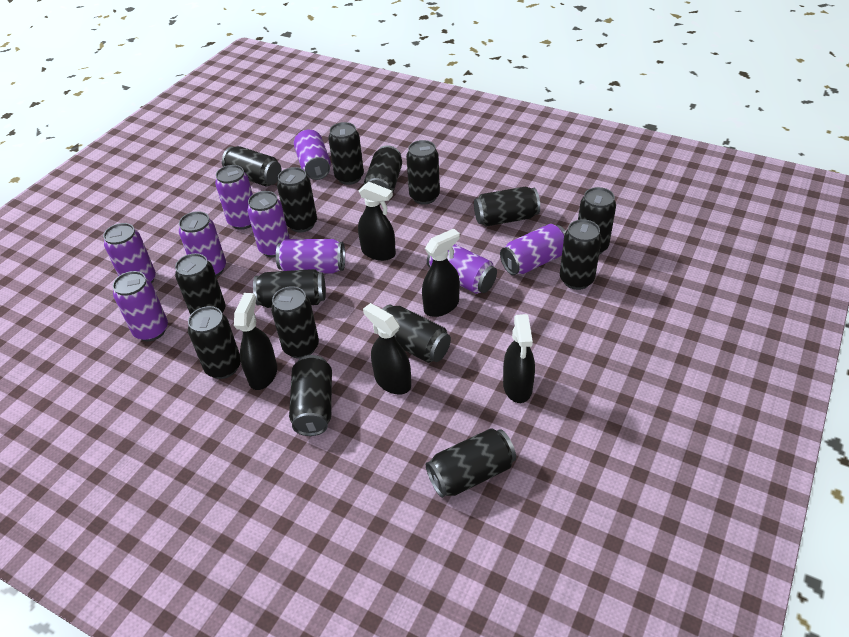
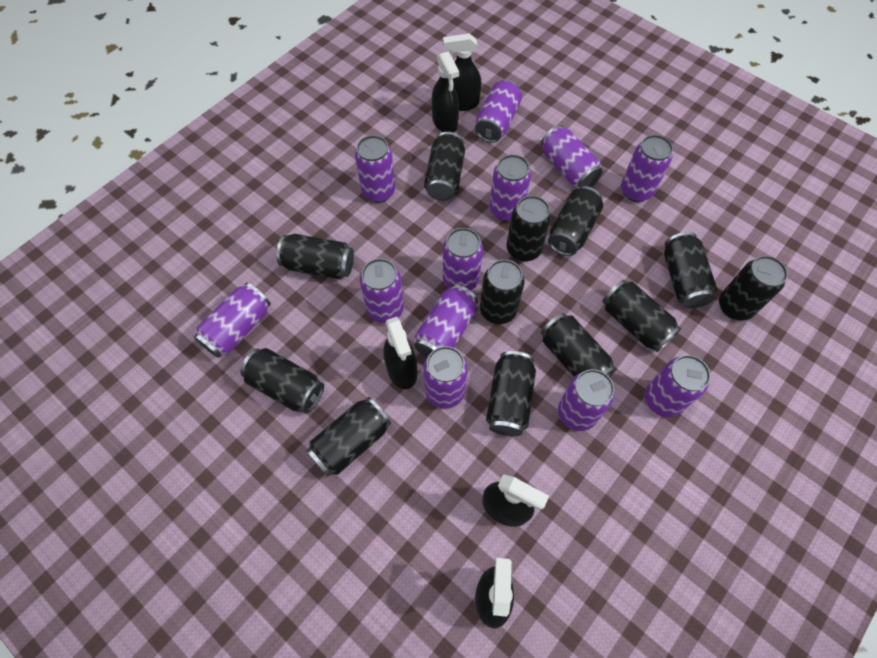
black can: [175,253,226,315] [188,306,241,379] [222,146,282,186] [253,269,326,308] [271,286,319,359] [277,167,317,232] [289,355,332,436] [328,122,364,185] [364,145,402,192] [383,304,451,363] [406,140,440,205] [426,428,516,498] [474,186,540,226] [560,219,602,290] [578,187,616,255] = 15 -> [240,348,324,414] [276,234,354,280] [306,397,391,477] [424,132,465,201] [480,259,525,324] [486,351,536,436] [506,195,551,262] [541,313,617,377] [548,186,603,256] [602,280,681,352] [664,232,717,308] [719,256,788,321] = 12
purple can: [103,223,156,283] [113,271,168,341] [179,211,226,277] [215,165,253,230] [247,191,290,257] [276,239,345,273] [294,129,331,180] [427,244,497,294] [500,224,566,275] = 9 -> [194,283,271,358] [355,135,395,203] [360,259,404,323] [414,284,478,358] [424,346,468,409] [443,228,483,291] [475,79,522,143] [490,154,531,222] [541,125,602,188] [558,369,615,431] [621,135,673,202] [645,355,711,417] = 12

